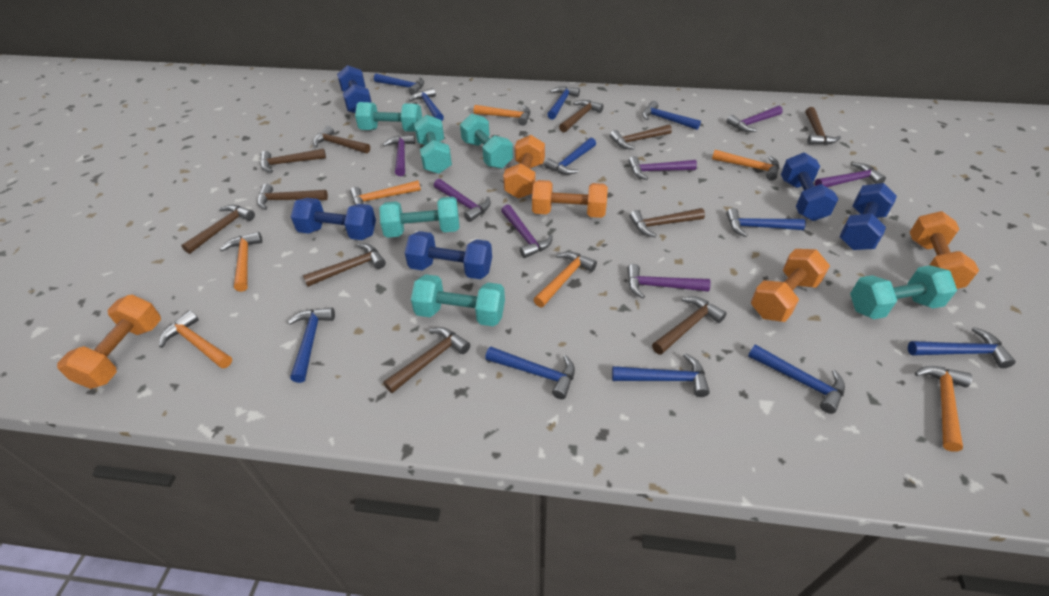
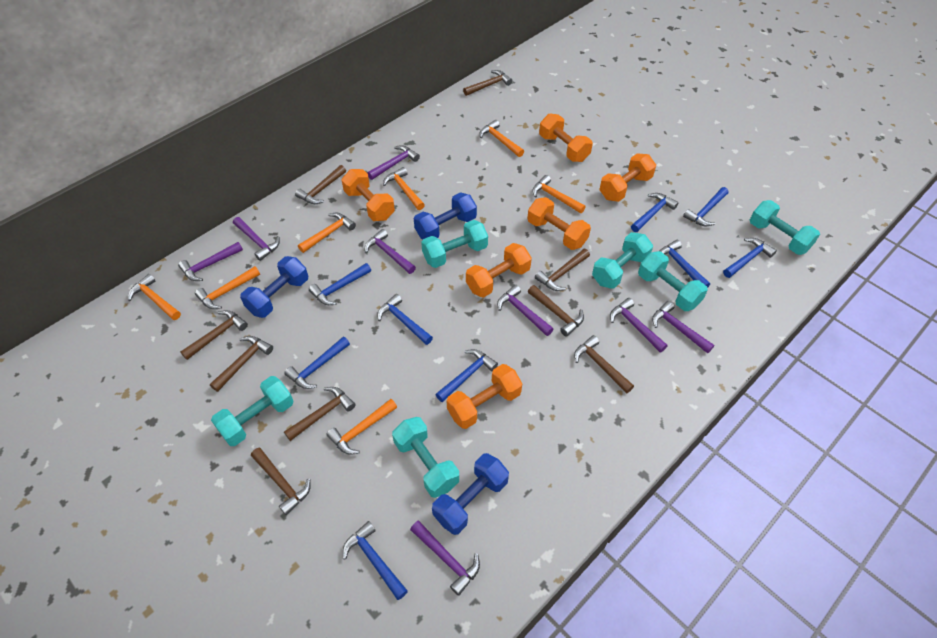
blue dumbbell: [291,198,376,240] [337,65,372,113] [405,231,492,279] [781,152,838,221] [839,183,897,250] = 5 -> [240,256,308,318] [414,192,477,240] [432,453,509,535] = 3
blue hammer: [288,307,335,383] [374,74,424,95] [409,88,444,121] [485,346,575,399] [544,137,596,175] [547,86,580,120] [612,353,710,397] [642,101,701,130] [726,208,806,237] [748,344,845,414] [908,327,1016,368] = 11 -> [284,337,350,389] [309,263,371,305] [343,521,408,600] [377,294,433,345] [435,349,498,402] [631,193,679,232] [659,240,710,288] [683,187,729,226] [723,238,777,278] = 9
brown hammer: [181,205,255,254] [257,184,328,210] [260,149,326,173] [303,244,386,287] [313,126,370,154] [383,327,470,393] [559,100,604,132] [610,124,672,150] [630,208,705,237] [652,296,727,355] [806,107,841,145] = 11 -> [180,310,248,360] [210,336,273,392] [251,448,311,515] [284,387,356,441] [295,165,346,204] [463,70,512,96] [528,285,584,337] [535,249,590,291] [574,335,634,394] = 9
orange dumbbell: [57,295,161,389] [503,135,545,199] [532,180,608,218] [751,249,830,322] [910,211,979,289] = 5 -> [342,169,395,221] [446,364,522,429] [466,243,532,297] [527,197,591,250] [539,114,593,162] [599,153,656,202] = 6
purple hammer: [383,134,415,176] [434,179,491,222] [501,204,553,258] [627,264,711,299] [628,156,697,180] [727,106,783,132] [815,162,886,187] = 7 -> [178,242,243,281] [233,217,280,261] [365,229,416,274] [367,145,420,180] [410,521,480,596] [497,285,554,336] [610,298,668,353] [652,301,714,353] = 8

